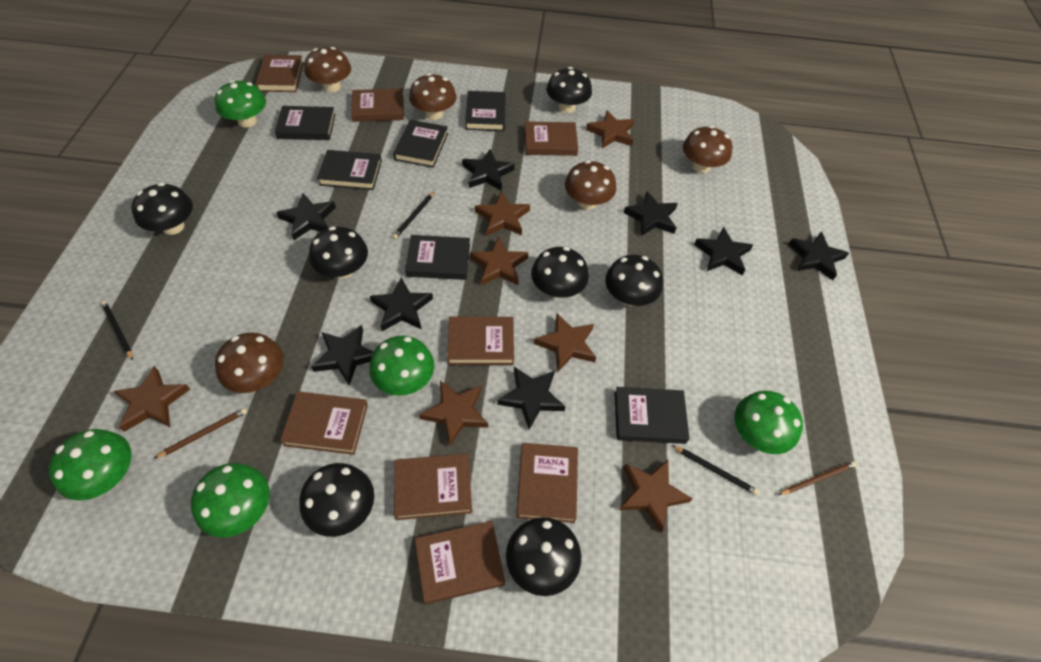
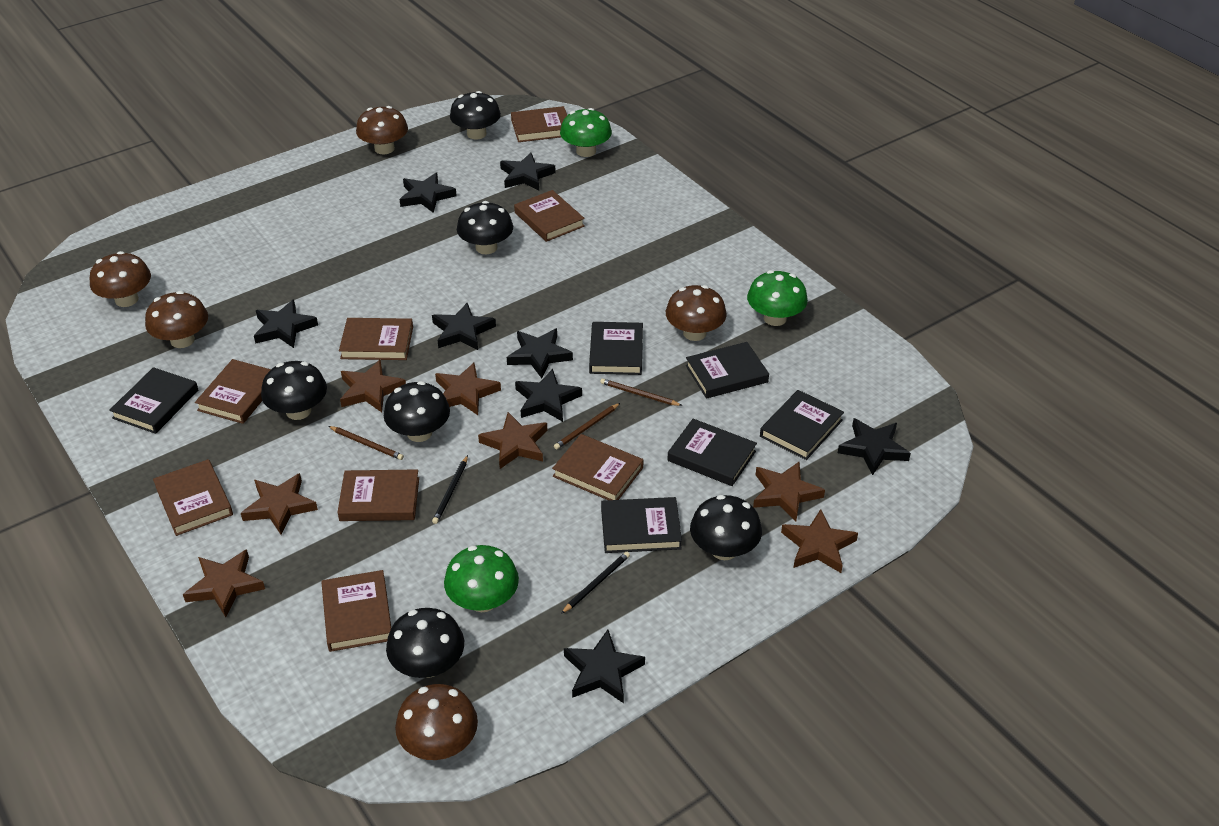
black mushroom: [131,183,193,235] [299,463,374,537] [309,226,368,279] [506,517,581,596] [531,247,589,298] [546,67,592,113] [605,255,663,306] = 7 -> [261,361,327,420] [384,381,450,442] [386,608,464,678] [450,91,501,140] [457,201,513,254] [690,495,762,560] = 6
black pencil: [101,301,133,360] [393,191,435,239] [672,445,759,495] = 3 -> [432,455,468,524] [561,552,630,614] = 2
brown pencil: [154,408,247,459] [778,461,856,495] = 2 -> [328,426,404,460] [554,403,620,450] [600,378,682,406] = 3
green mushroom: [49,429,132,500] [191,463,270,538] [215,80,266,127] [369,336,434,396] [734,391,803,454] = 5 -> [444,545,519,612] [560,108,612,157] [747,270,808,326] = 3

